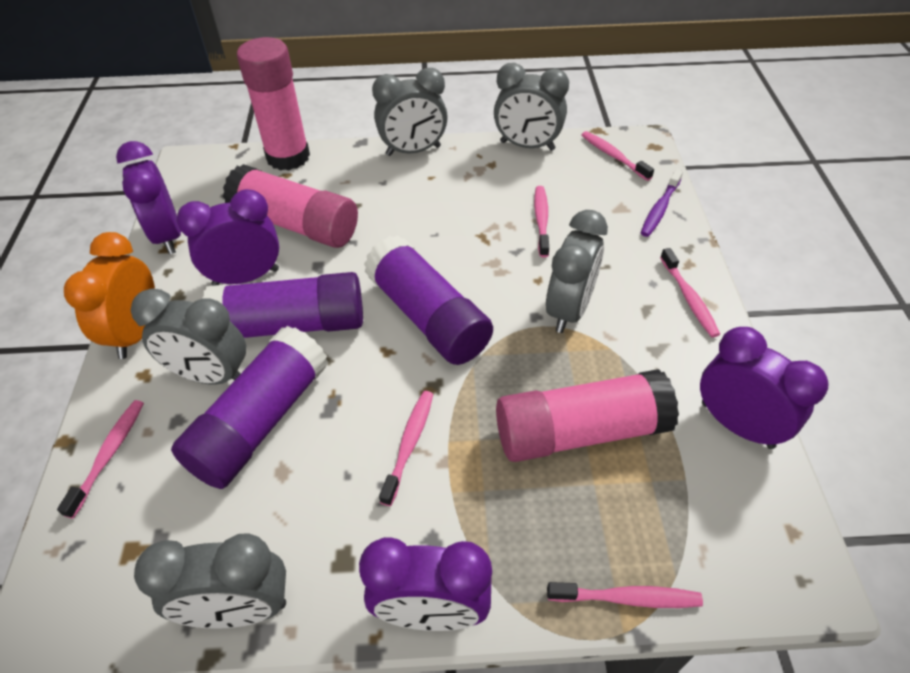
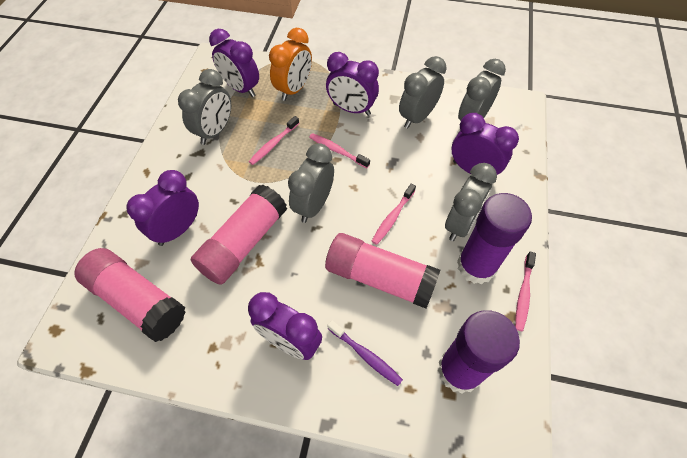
pink toothbrush: [57,400,144,519] [379,391,433,506] [534,186,549,257] [547,582,703,608] [582,131,654,181] [660,248,720,337] = 6 -> [249,116,299,165] [309,133,370,168] [372,184,416,245] [515,252,536,331] = 4
purple clock: [116,141,181,254] [177,189,279,286] [359,537,492,631] [700,327,828,449] = 4 -> [126,170,199,246] [209,29,259,97] [248,292,322,360] [326,52,379,116] [452,113,519,175] = 5
purple glue stick: [171,326,328,489] [203,272,363,338] [364,235,493,365] = 3 -> [438,310,520,394] [457,193,532,284] = 2

